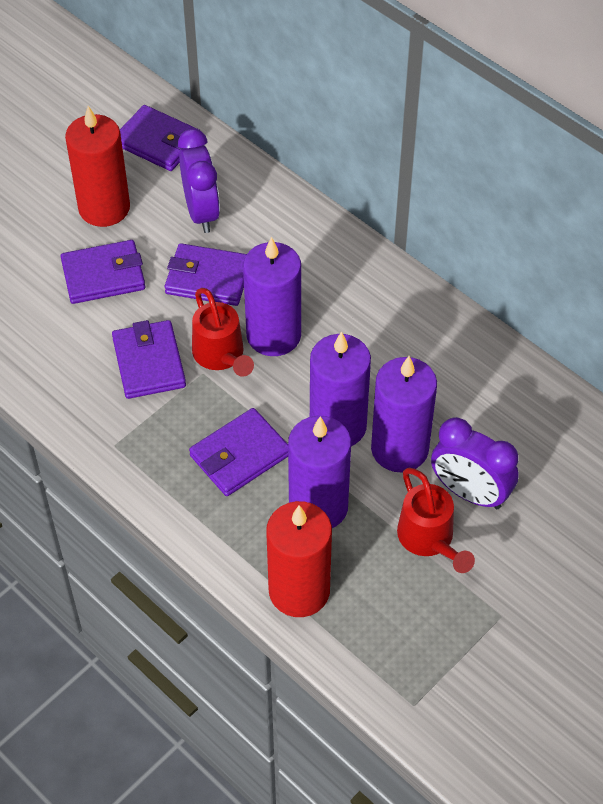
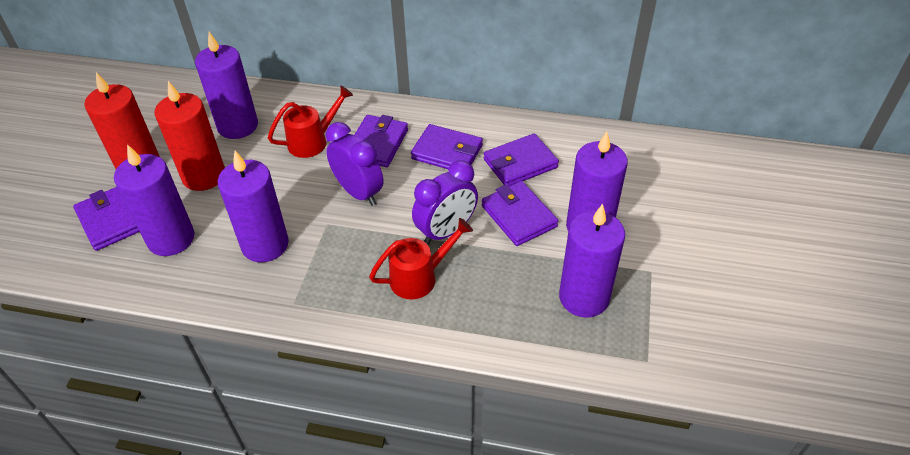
purple candle: [243,237,301,356] [288,416,351,528] [310,331,371,446] [371,356,437,472] = 4 -> [114,144,194,256] [195,32,258,139] [218,151,289,262] [559,204,625,318] [566,131,628,231] = 5

